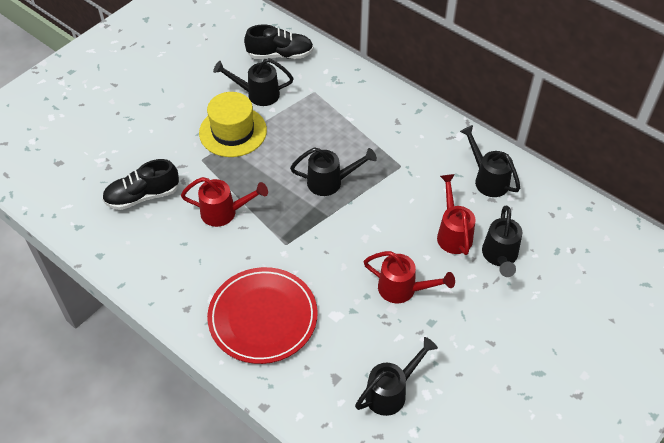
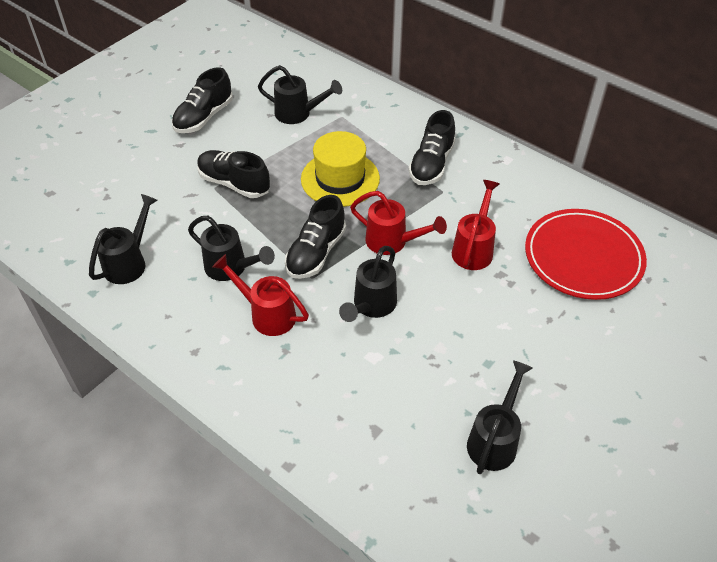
black shoe: [102,159,179,210] [244,25,314,59] = 2 -> [172,67,233,133] [197,150,270,198] [285,195,346,279] [408,110,456,185] = 4

